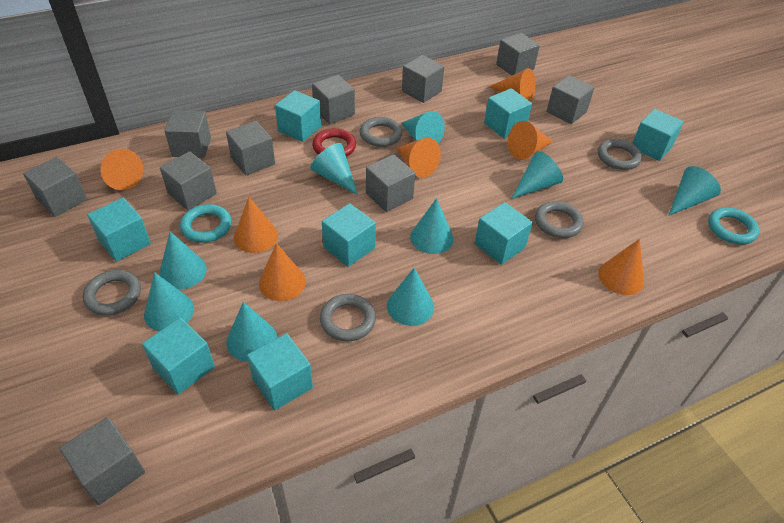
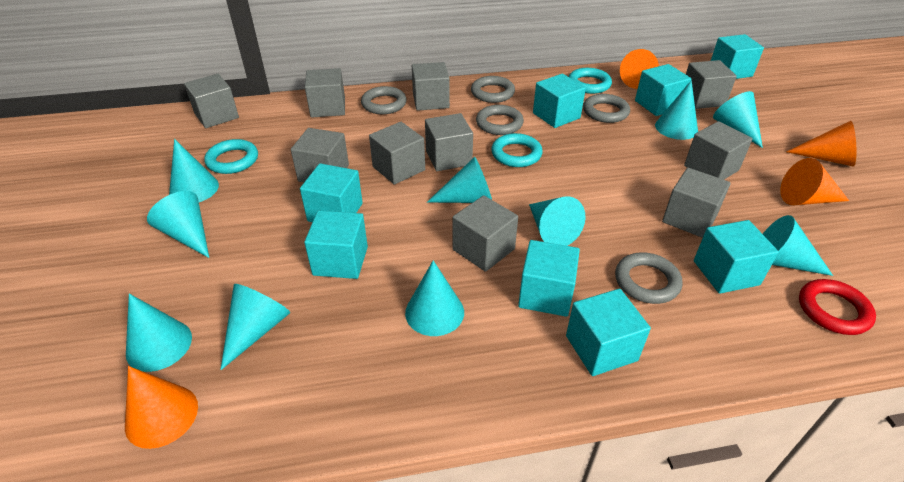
orange cone: [101,149,143,190] [234,197,278,253] [259,243,306,301] [396,138,441,177] [489,68,535,102] [508,121,553,160] [598,239,644,295] = 7 -> [125,366,198,449] [620,49,659,89] [780,158,849,205] [786,121,856,167] = 4
turquoise cone: [144,272,194,331] [159,232,207,290] [227,302,277,362] [310,143,358,195] [387,268,434,326] [401,111,445,144] [410,198,453,254] [511,151,563,199] [668,166,721,216] = 9 -> [126,294,192,372] [147,191,209,258] [169,139,219,202] [220,284,290,370] [405,261,464,336] [427,157,492,203] [529,196,586,246] [655,80,698,140] [713,91,763,148] [763,215,833,276] = 10
turquoise ring: [180,204,231,243] [708,207,759,245] = 2 -> [204,139,258,174] [491,133,543,167] [569,68,612,94] = 3

